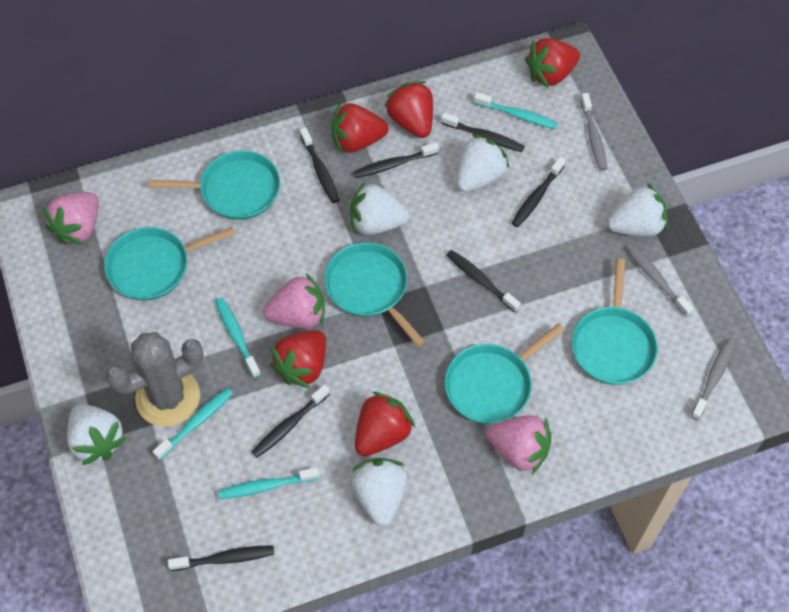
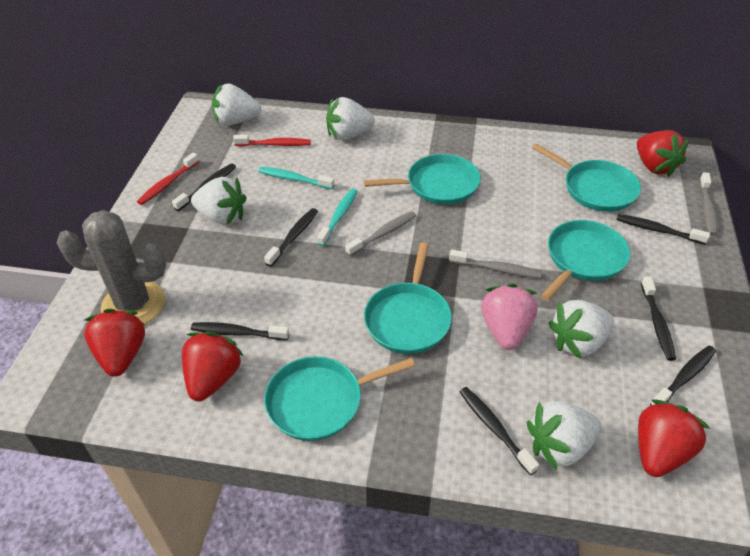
pink strawberry: [43,192,99,245] [263,273,325,328] [486,415,551,474] = 3 -> [481,284,537,350] = 1
red strawberry: [270,330,326,388] [331,103,389,154] [355,392,415,456] [384,81,433,138] [525,38,580,88] = 5 -> [84,309,145,377] [182,332,244,401] [637,130,689,177] [638,399,710,477] = 4
red toothbrush: none = 0 -> [137,153,199,205] [233,135,311,146] = 2
turquoise toothbrush: [152,388,233,460] [215,298,261,378] [218,467,320,499] [474,92,558,129] = 4 -> [258,167,335,189] [317,189,358,246] = 2

